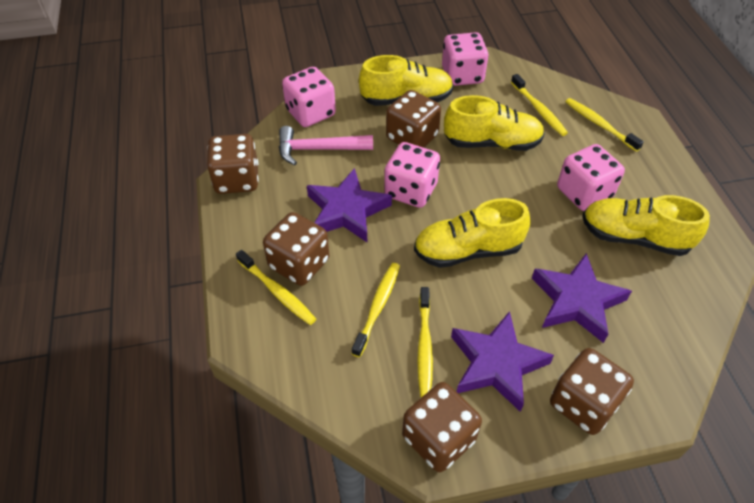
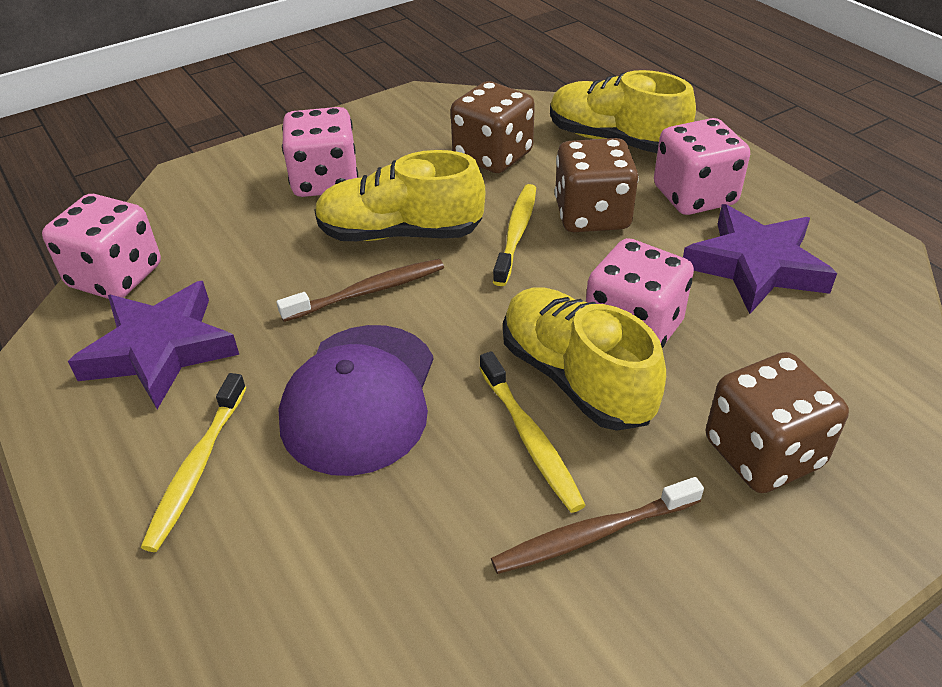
brown dice: [207,134,259,194] [263,212,329,286] [386,90,441,148] [402,382,482,472] [550,348,634,435] = 5 -> [451,81,535,173] [555,138,639,232] [706,352,849,493] = 3
brown toothbrush: none = 0 -> [277,259,444,322] [491,477,704,574] = 2
pink hammer: [279,126,373,165] = 1 -> none = 0
purple cap: none = 0 -> [278,325,433,476] = 1
purple star: [307,168,392,242] [451,311,554,412] [532,253,632,343] = 3 -> [68,281,239,409] [683,204,837,314] = 2
yellow shoe: [359,55,454,106] [414,198,531,268] [444,95,545,151] [582,195,710,256] = 4 -> [315,150,485,241] [503,287,666,431] [550,70,696,153] = 3
yellow toothbrush: [236,250,316,325] [352,263,400,357] [417,287,433,397] [511,74,568,136] [565,98,644,152] = 5 -> [141,373,246,552] [479,351,586,513] [493,184,536,286] = 3

